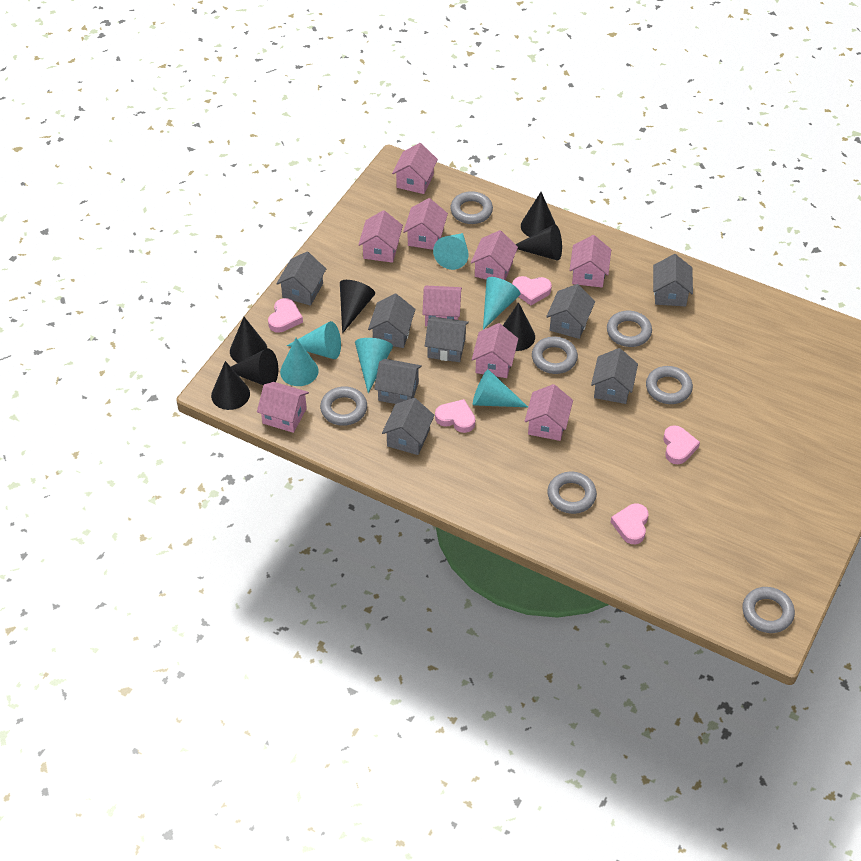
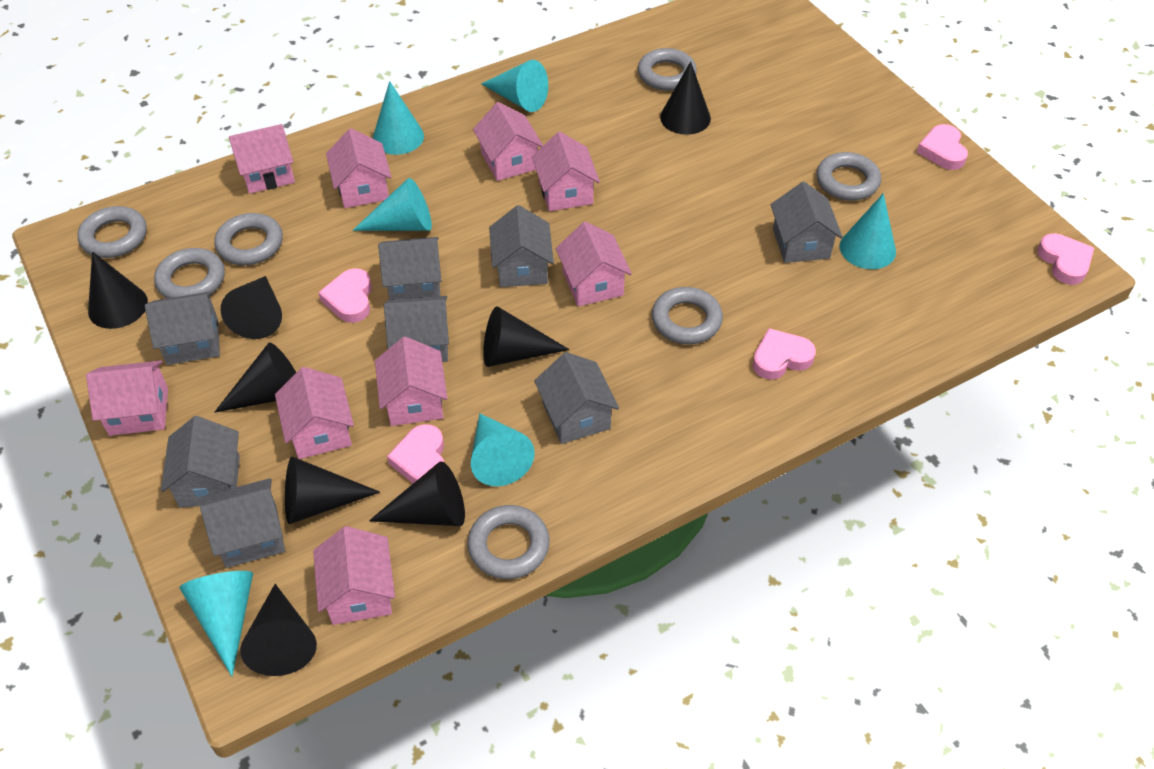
black cone: [211,361,250,410] [230,317,267,363] [231,348,278,385] [340,280,375,334] [503,302,535,351] [516,224,562,261] [521,192,555,237] = 7 -> [88,251,148,329] [214,343,296,413] [221,276,282,339] [240,584,317,676] [285,457,380,524] [369,461,465,526] [483,306,570,367] [660,61,711,135] = 8

